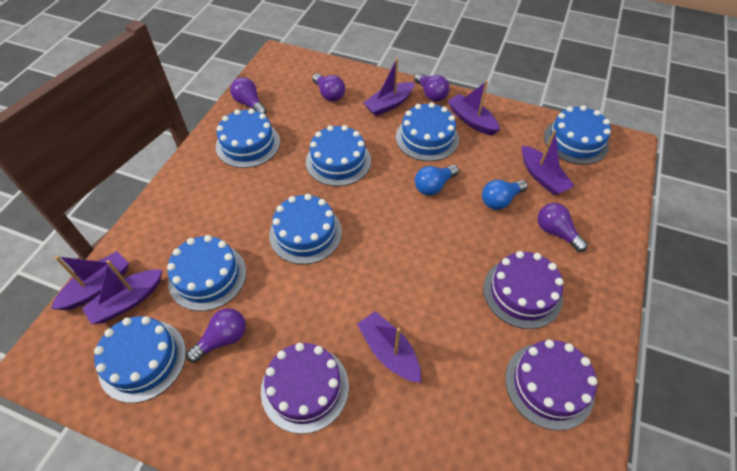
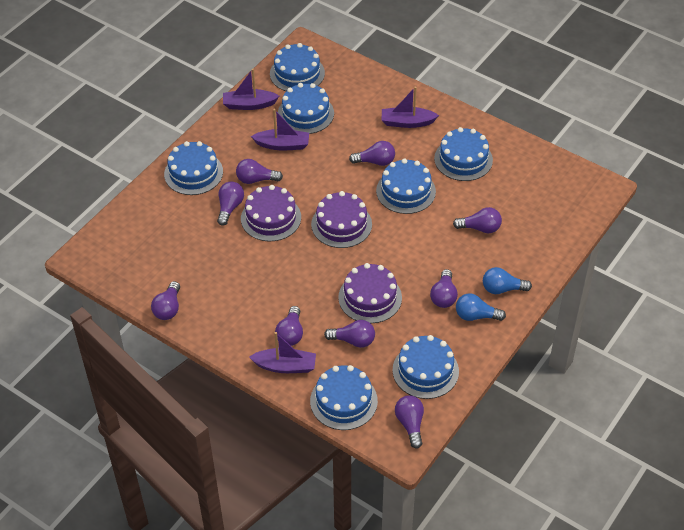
purple boat: [51,251,129,310] [82,260,162,324] [357,311,421,383] [363,58,415,116] [448,81,500,136] [522,130,574,195] = 6 -> [223,68,279,110] [249,332,316,373] [251,109,309,150] [382,87,439,128] = 4
purple light bulb: [186,308,246,363] [230,77,267,115] [312,73,345,101] [414,73,449,102] [538,203,588,252] = 5 -> [151,281,180,320] [217,181,244,226] [236,159,283,184] [275,306,303,346] [324,320,375,348] [349,141,395,166] [395,395,424,449] [430,269,458,308] [453,207,502,233] = 9

